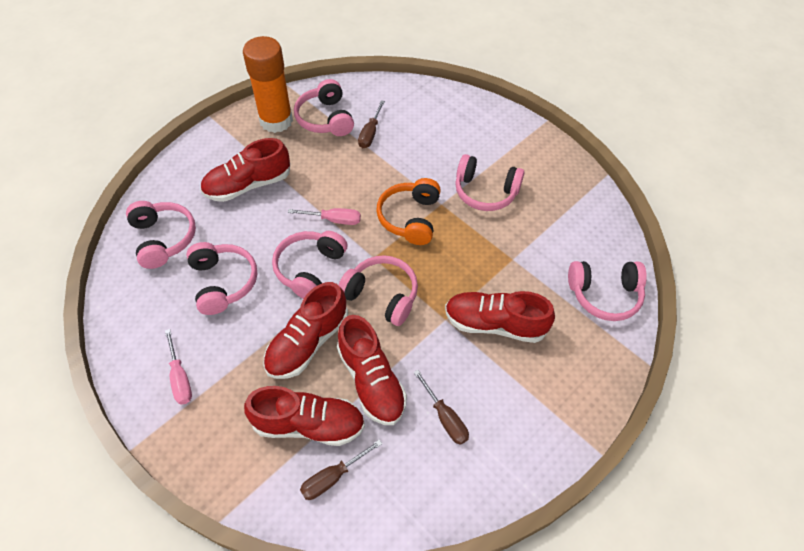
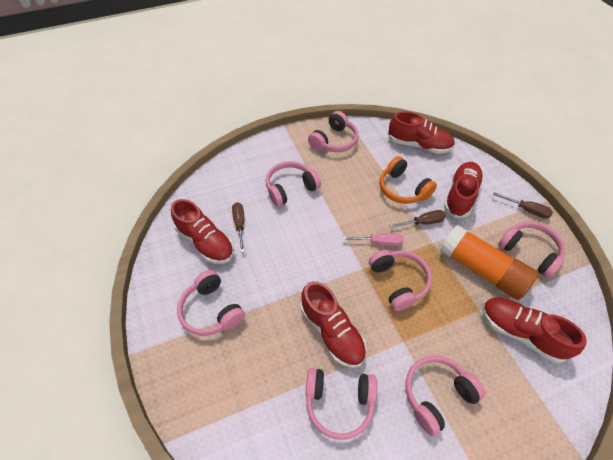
pink screwdriver: [165,329,192,405] [288,208,361,225] = 2 -> [342,233,403,246] = 1

